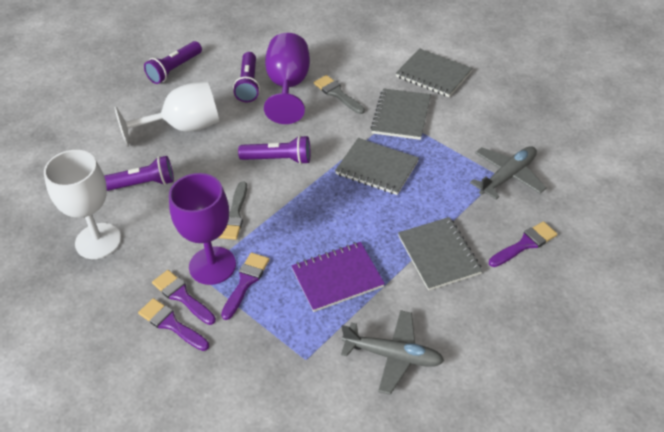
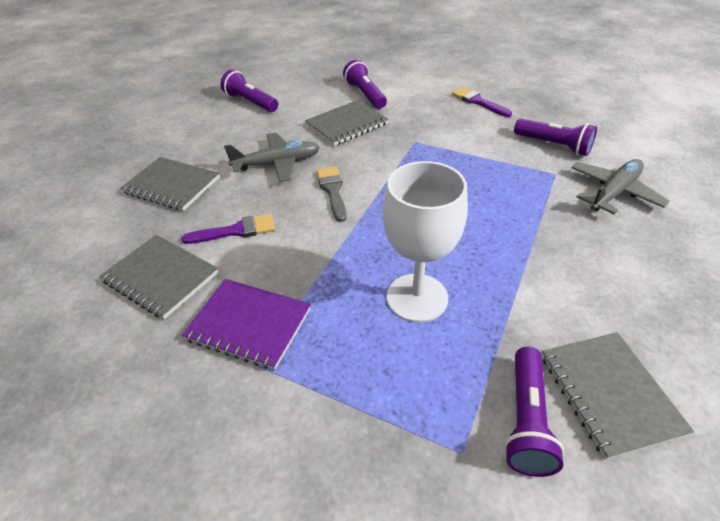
grey brush: [218,181,247,240] [314,75,365,114] = 2 -> [316,166,347,222] = 1
purple brush: [138,298,209,351] [152,270,216,325] [221,253,270,320] [489,221,557,267] = 4 -> [181,214,275,244] [452,87,512,117] = 2
purple goblet: [169,173,236,285] [264,33,310,124] = 2 -> none = 0
white goblet: [44,150,121,259] [114,81,219,147] = 2 -> [383,161,468,323] = 1

